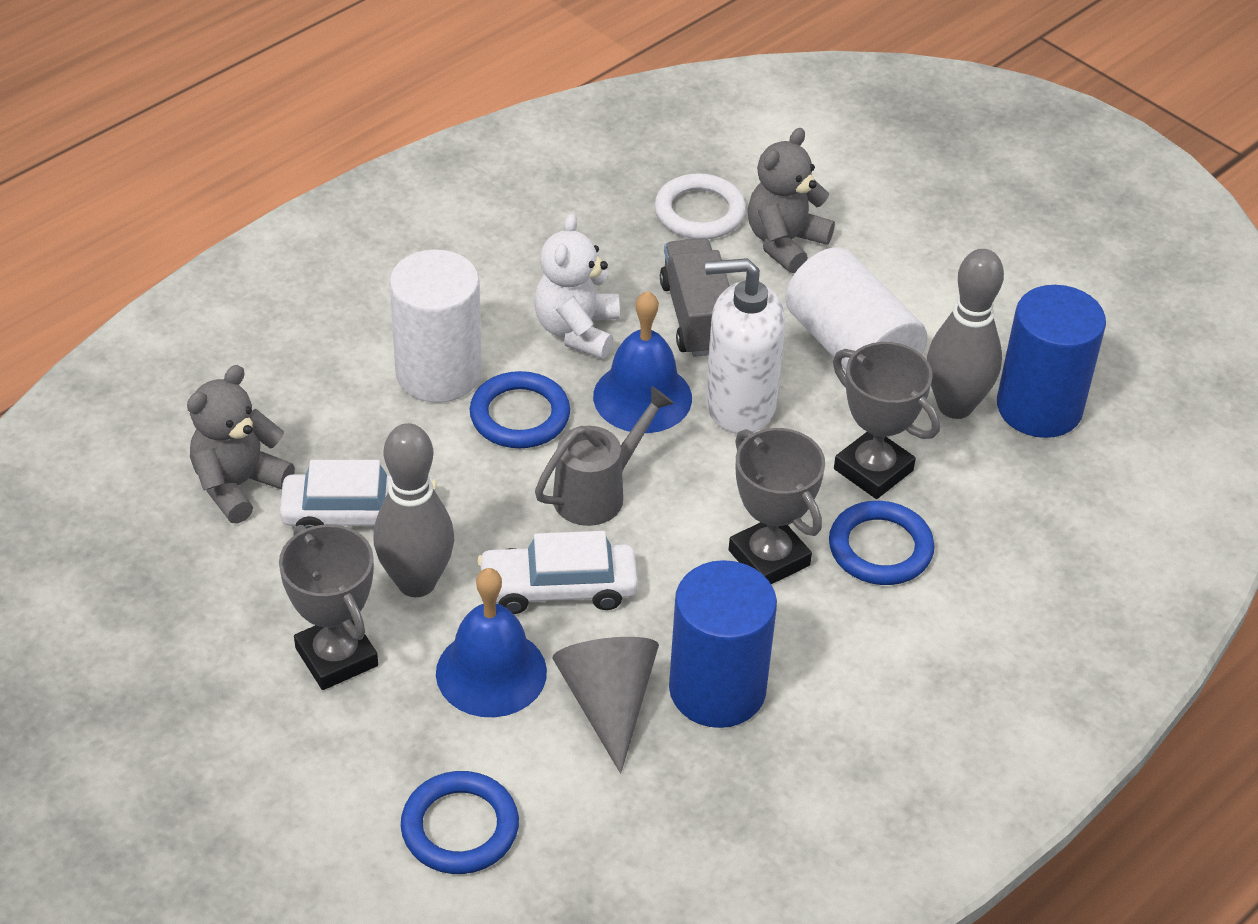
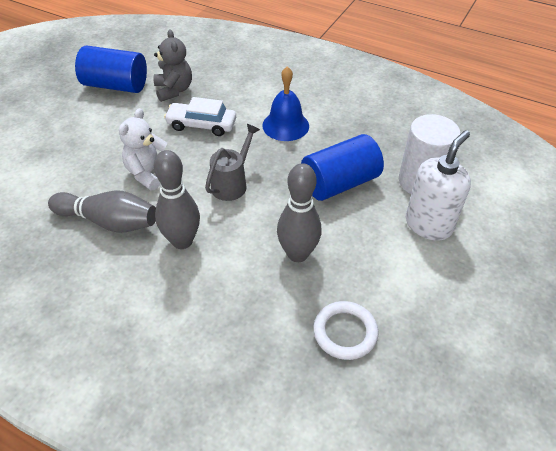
blue bell: [436,568,547,717] [593,291,692,433] = 2 -> [262,66,309,141] = 1
blue ring: [401,771,519,874] [470,371,570,448] [829,501,934,585] = 3 -> none = 0
grey bowling pin: [374,423,454,597] [927,249,1004,419] = 2 -> [48,191,156,233] [154,150,200,249] [277,163,321,262] = 3
grey cone: [552,637,659,774] = 1 -> none = 0
grey teddy bear: [187,365,295,524] [748,128,835,273] = 2 -> [154,29,192,102] = 1
grey trophy: [279,524,378,690] [729,428,825,584] [833,342,940,499] = 3 -> none = 0
grey truck: [660,238,730,357] = 1 -> none = 0
white car: [279,460,437,528] [477,531,638,614] = 2 -> [164,97,236,136] = 1
white cylinder: [389,249,482,403] [785,247,927,370] = 2 -> [399,114,460,194] = 1

